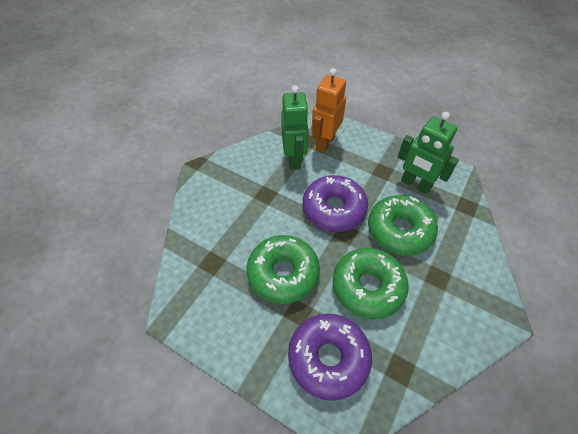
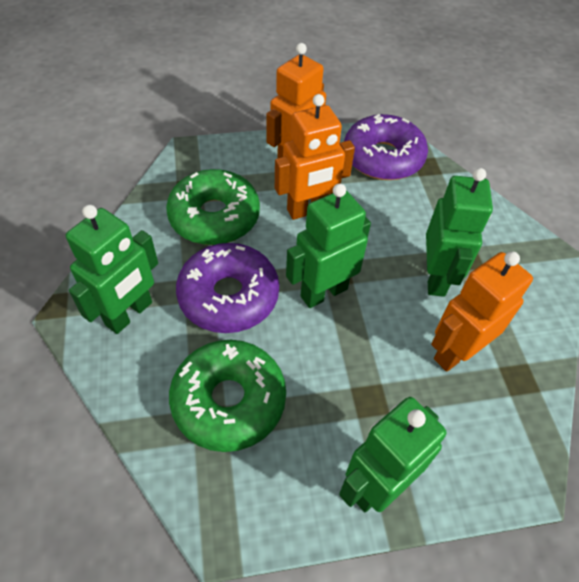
green donut: [247,235,320,304] [333,248,409,319] [368,195,438,256] = 3 -> [166,169,260,245] [169,340,286,452] = 2
green robot: [281,85,309,170] [398,112,459,194] = 2 -> [66,205,158,334] [286,184,371,308] [339,397,446,512] [426,168,493,297] = 4
orange robot: [311,68,346,153] = 1 -> [266,43,326,158] [275,94,355,220] [431,251,533,372] = 3

